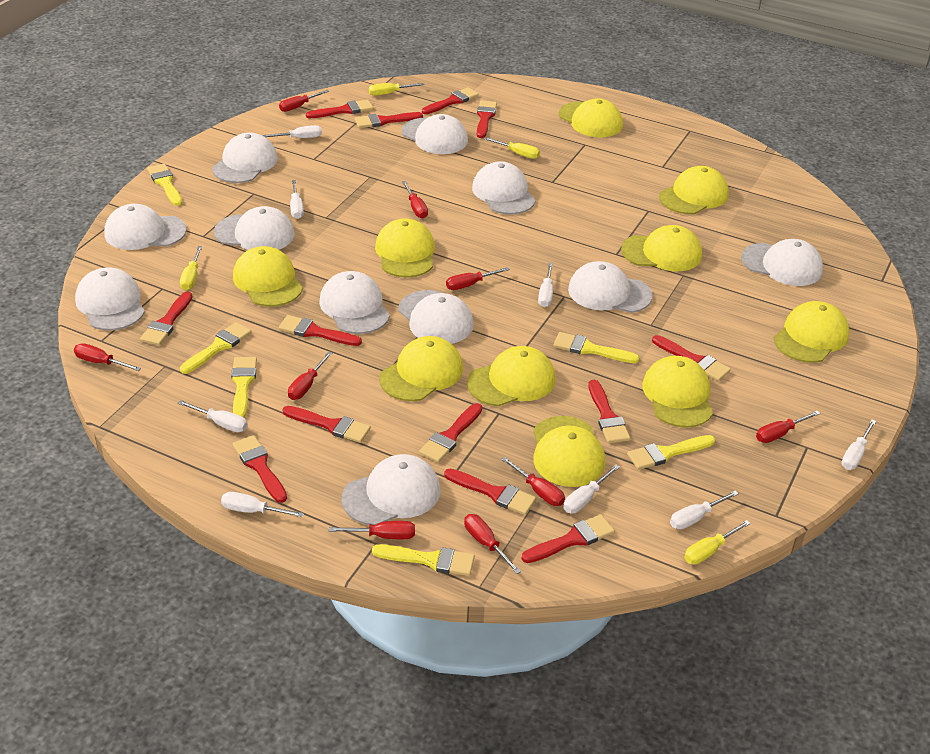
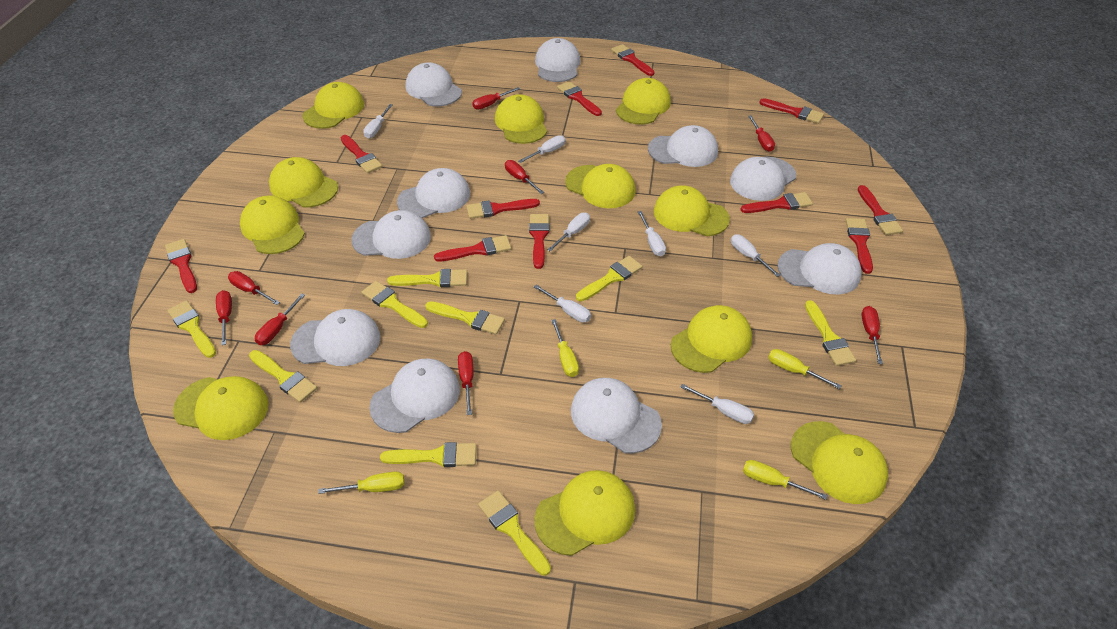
red brush: [140,291,193,345] [233,435,287,503] [279,315,362,346] [282,406,371,443] [306,99,373,118] [355,112,423,128] [419,403,482,463] [422,87,479,114] [444,469,536,515] [477,100,497,138] [522,514,615,563] [588,380,630,443] [652,335,731,381] = 13 -> [165,239,197,293] [341,135,382,173] [434,235,511,262] [466,199,540,219] [529,214,549,269] [557,81,602,116] [611,44,655,76] [740,192,813,213] [759,98,824,124] [846,218,873,274] [858,185,903,235] = 11
red screwdriver: [74,343,141,371] [279,90,329,112] [288,351,333,400] [329,521,415,539] [402,181,428,218] [446,267,510,290] [464,514,521,574] [501,457,565,506] [756,411,820,443] = 9 -> [216,290,232,345] [228,271,280,305] [255,294,305,345] [458,351,473,415] [472,87,520,110] [505,160,544,194] [748,115,775,152] [861,306,883,364] = 8
white cap: [75,268,145,330] [104,204,187,250] [212,132,278,183] [214,206,295,250] [319,271,390,334] [342,454,440,525] [398,290,474,344] [402,114,468,154] [472,161,536,214] [568,261,652,313] [741,239,823,286] = 11 -> [290,309,380,366] [351,210,431,259] [369,359,460,433] [397,168,470,218] [406,62,462,106] [535,38,580,82] [571,378,662,453] [648,125,718,167] [730,157,796,201] [777,243,862,294] = 10
white screwdriver: [178,400,248,432] [221,492,304,517] [262,125,322,138] [290,180,304,219] [538,262,553,307] [564,465,620,513] [670,490,739,529] [841,420,876,470] = 8 -> [363,104,393,138] [518,135,566,163] [534,285,591,323] [547,213,590,252] [638,211,666,256] [680,384,754,424] [731,234,781,277] = 7
yellow brush: [147,164,182,206] [180,322,251,374] [231,357,257,418] [372,544,475,576] [553,332,639,363] [627,435,715,470] = 6 -> [167,301,216,358] [249,350,317,403] [362,281,428,328] [380,442,476,467] [387,269,467,287] [425,301,505,335] [478,490,551,576] [576,256,643,301] [805,300,856,366] = 9
yellow cap: [233,246,303,307] [375,219,435,278] [379,336,463,401] [467,346,556,406] [533,416,605,487] [559,98,623,137] [621,225,702,271] [642,356,713,428] [659,166,729,214] [774,301,849,363] = 10 -> [173,376,269,440] [240,195,305,254] [269,157,338,208] [302,82,364,129] [495,94,547,144] [534,470,635,556] [565,164,636,208] [616,78,671,125] [654,185,730,236] [671,305,752,373] [791,421,888,504] = 11

